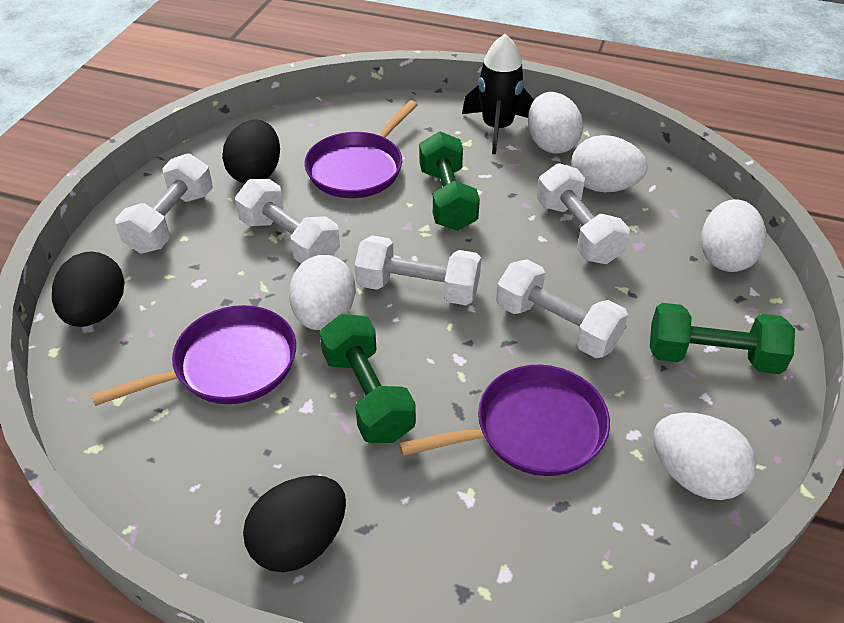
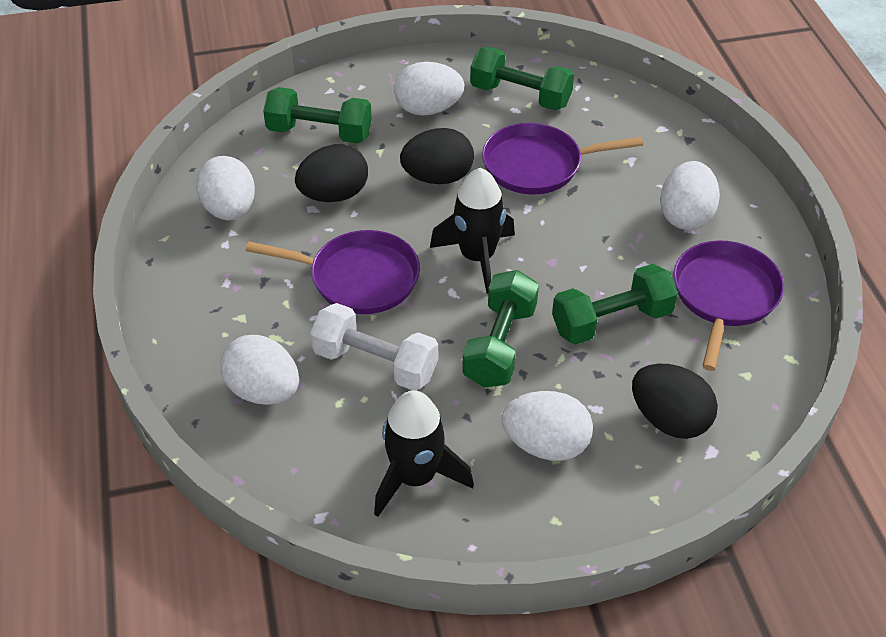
black rocket: [462,34,534,154] = 1 -> [374,390,474,517] [430,168,515,294] = 2
green dumbbell: [320,314,416,443] [419,131,480,231] [650,303,795,374] = 3 -> [263,87,372,143] [462,270,539,387] [470,47,574,110] [552,264,678,344] = 4
white dumbbell: [115,153,213,254] [235,179,340,263] [355,235,481,305] [496,259,628,358] [536,163,630,264] = 5 -> [310,303,438,390] = 1

